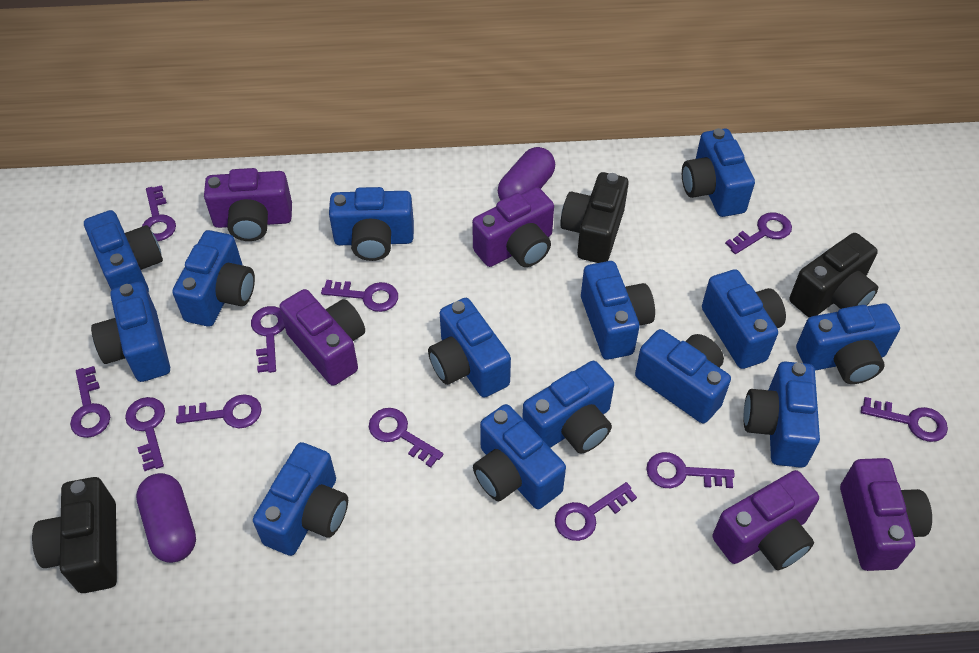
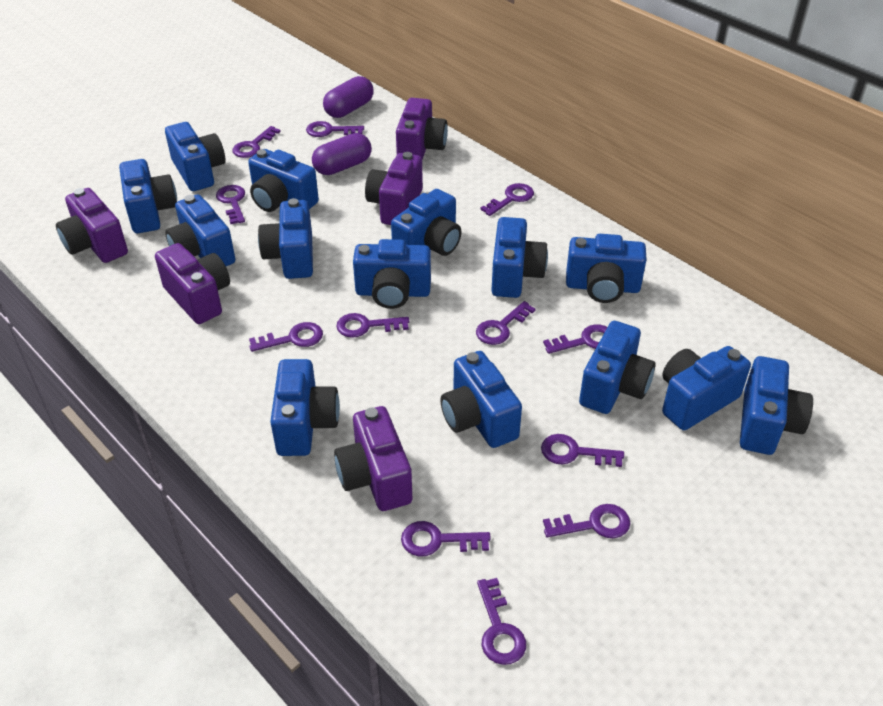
black camera: [32,477,117,593] [560,172,629,263] [789,233,878,317] = 3 -> none = 0
purple key: [70,366,110,438] [125,397,165,471] [142,185,176,241] [176,394,262,428] [251,306,285,373] [321,280,398,312] [369,408,443,467] [555,482,637,541] [646,452,735,488] [725,212,792,254] [861,397,948,442] = 11 -> [216,185,245,224] [232,126,281,158] [249,322,323,352] [306,121,364,137] [336,313,409,338] [401,521,491,556] [476,301,536,345] [477,578,526,665] [480,183,534,216] [541,434,624,467] [543,325,607,354] [543,504,630,538] = 12

